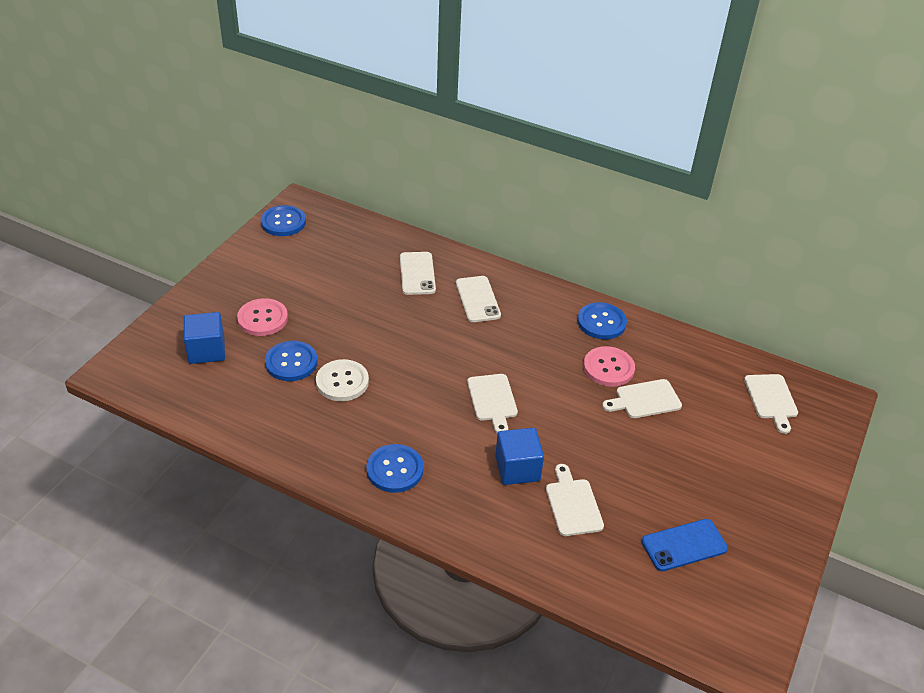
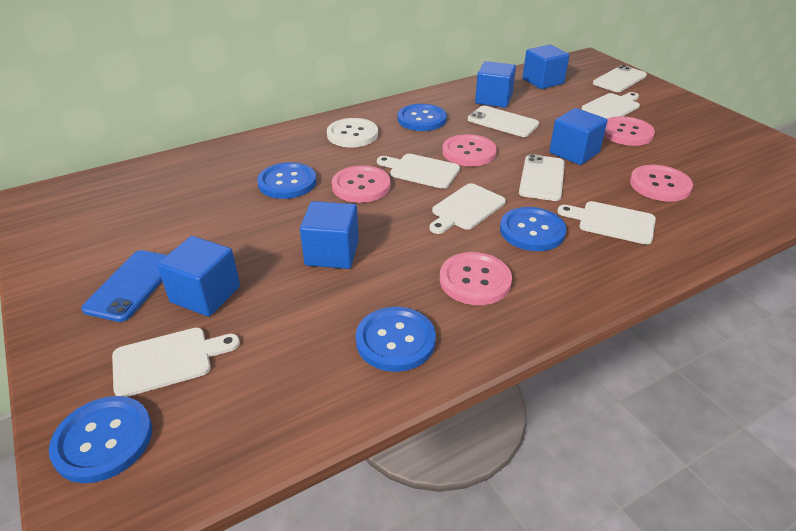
blue button: [261,205,306,236] [265,341,317,381] [366,444,424,493] [577,302,627,339] = 4 -> [49,396,152,483] [257,162,317,199] [356,307,436,372] [398,104,447,131] [500,207,566,251] = 5
blue cube: [184,312,225,364] [495,428,544,485] = 2 -> [157,236,240,317] [300,201,359,269] [475,61,516,108] [522,45,569,89] [549,108,608,165] = 5
pink button: [237,298,288,336] [583,346,635,387] = 2 -> [332,165,390,203] [440,252,512,305] [442,134,497,166] [604,116,655,146] [630,165,693,202] = 5
white cutting board: [467,374,518,434] [546,464,604,536] [602,379,682,418] [744,374,798,434] = 4 -> [112,328,240,397] [377,154,460,189] [429,183,506,234] [557,201,656,245] [582,92,640,119] = 5
white phone: [400,252,436,295] [456,276,501,322] = 2 -> [468,106,539,137] [519,154,565,201] [593,65,647,92] = 3

